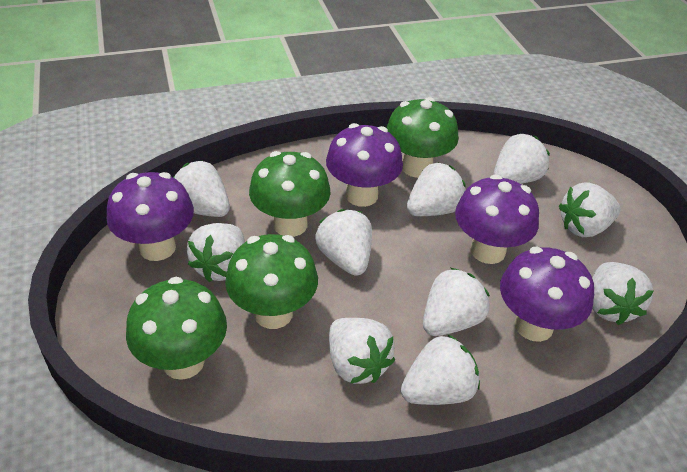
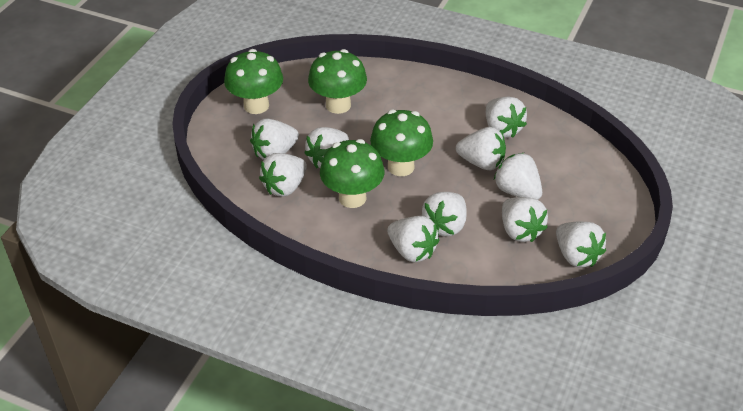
purple mushroom: [107,172,194,261] [326,123,403,207] [455,174,539,264] [500,247,594,342] = 4 -> none = 0

